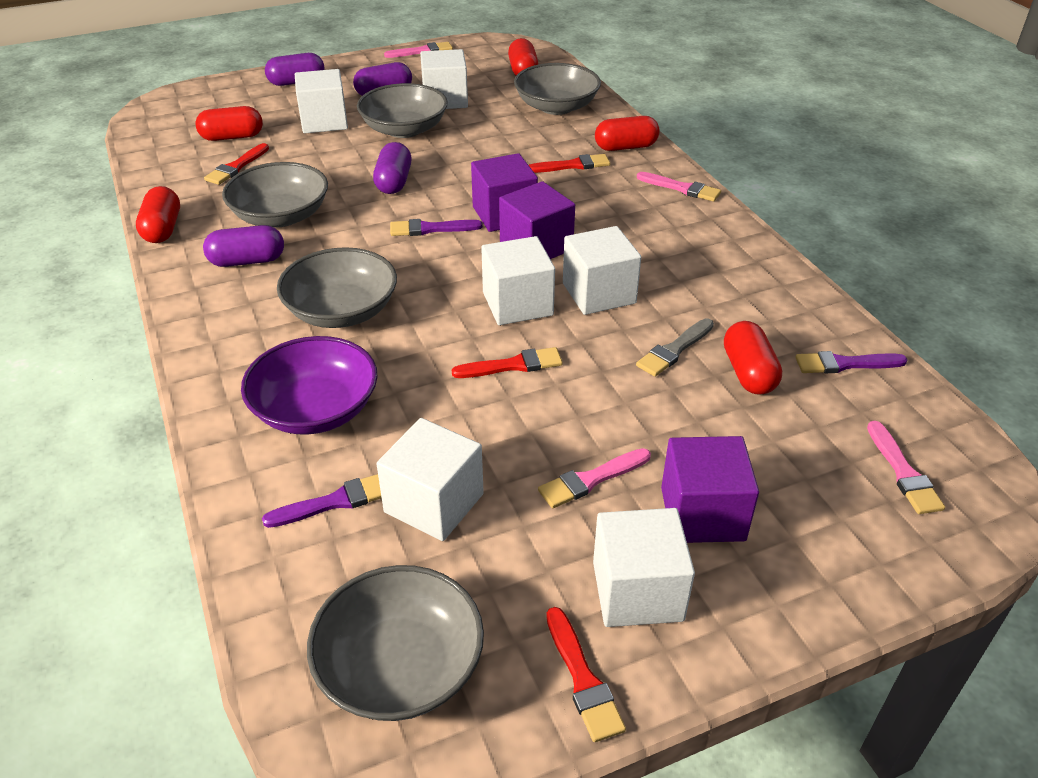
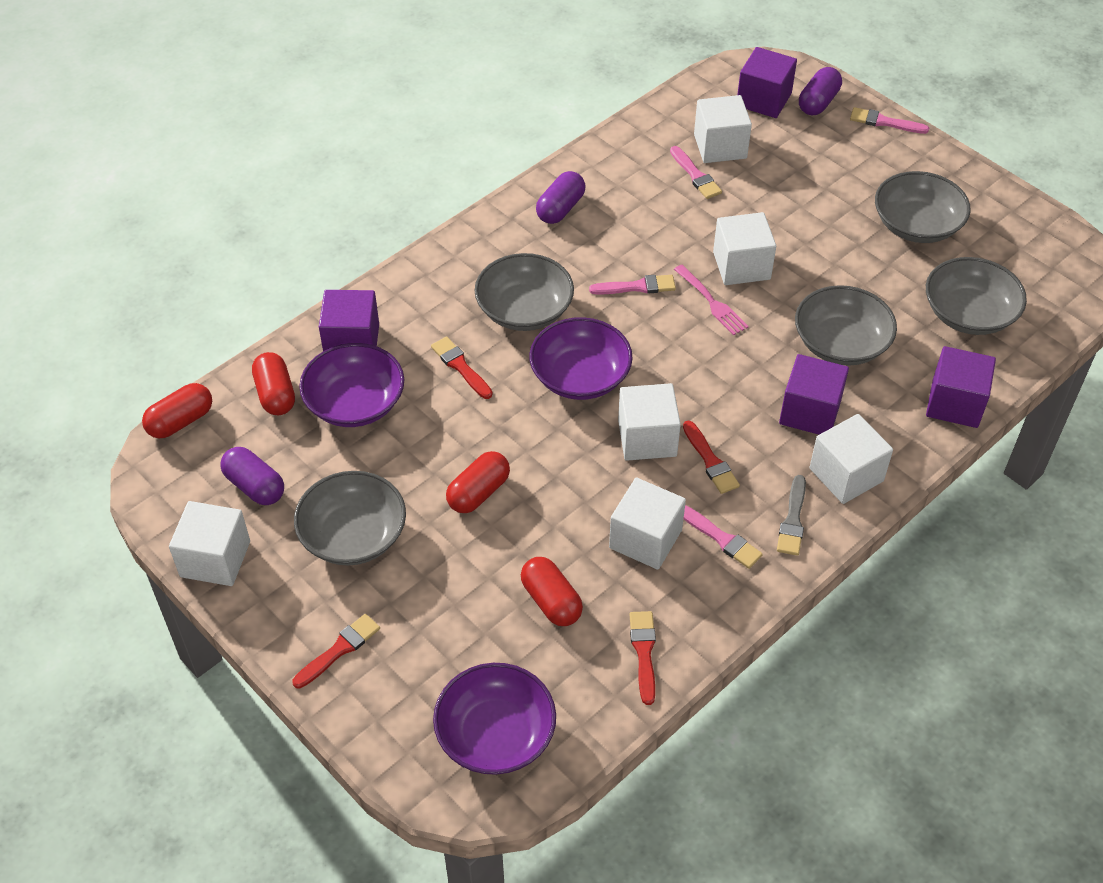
pink fork: none = 0 -> [674,265,749,335] = 1
purple bowl: [241,336,378,435] = 1 -> [299,343,404,427] [433,663,556,775] [529,317,633,400] = 3
purple brush: [262,474,382,528] [390,219,483,236] [795,351,908,374] = 3 -> none = 0
purple capsule: [203,225,284,267] [265,53,325,86] [353,62,412,96] [373,142,411,194] = 4 -> [220,447,284,505] [536,171,586,224] [799,67,842,116] = 3
purple cube: [471,153,538,232] [499,181,575,259] [661,436,759,543] = 3 -> [319,290,379,351] [737,47,797,118] [779,354,849,435] [926,346,996,428] = 4
red capsule: [136,186,180,243] [195,106,263,141] [508,38,539,75] [595,116,660,151] [724,321,782,394] = 5 -> [142,383,212,438] [252,352,295,415] [446,451,510,513] [521,557,583,626] = 4

